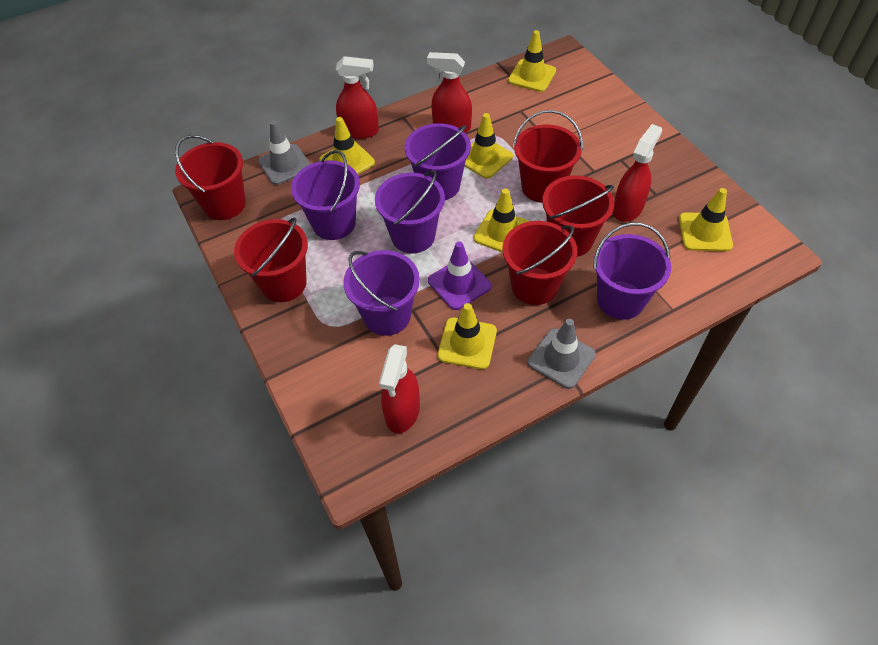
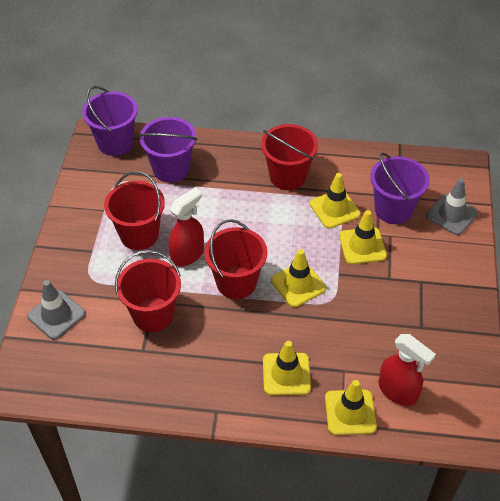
purple bucket: [291,150,360,240] [343,250,420,336] [375,170,445,253] [405,123,471,200] [593,222,671,320] = 5 -> [82,86,138,156] [139,117,197,183] [370,153,430,224] = 3
purple traffic cone: [428,241,491,310] = 1 -> none = 0
red bucket: [175,135,246,220] [234,217,308,302] [502,221,578,305] [513,110,583,203] [542,175,614,257] = 5 -> [104,171,165,250] [115,250,181,332] [204,219,267,299] [261,124,318,190] = 4
red spray bottle: [336,56,379,139] [379,344,420,433] [427,52,472,133] [613,124,662,222] = 4 -> [169,187,204,267] [378,334,436,406] = 2
yellow traffic cone: [319,117,375,174] [438,303,497,369] [465,113,513,179] [474,189,530,253] [508,30,556,92] [679,188,733,251] = 6 -> [263,341,311,395] [271,249,326,307] [310,173,361,229] [325,380,377,435] [339,210,387,264] = 5

